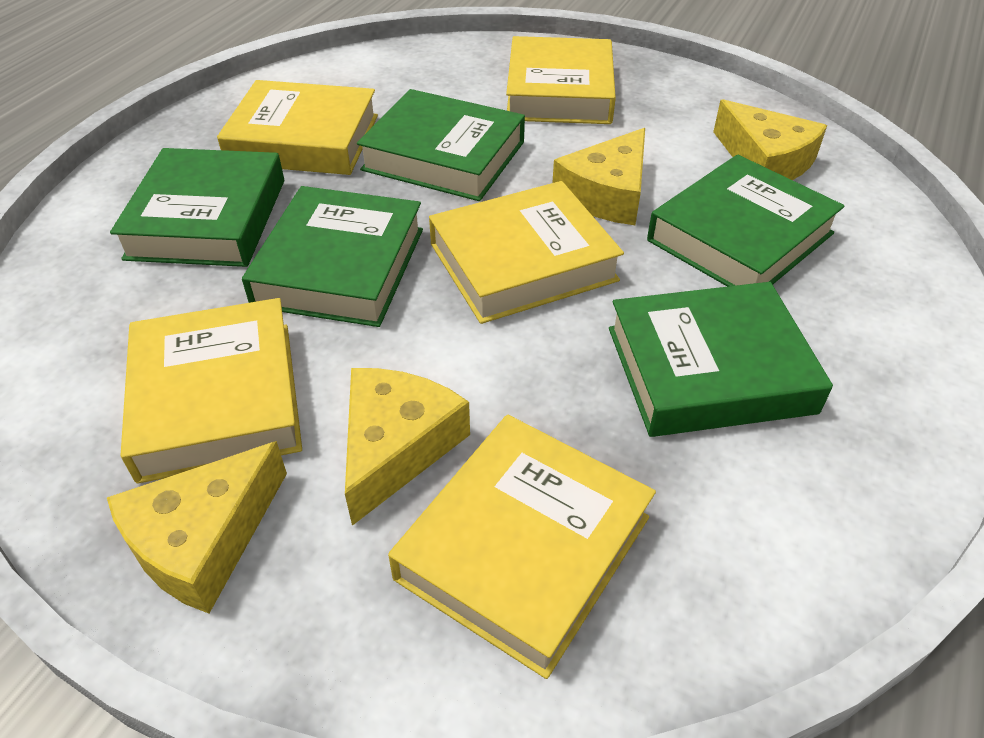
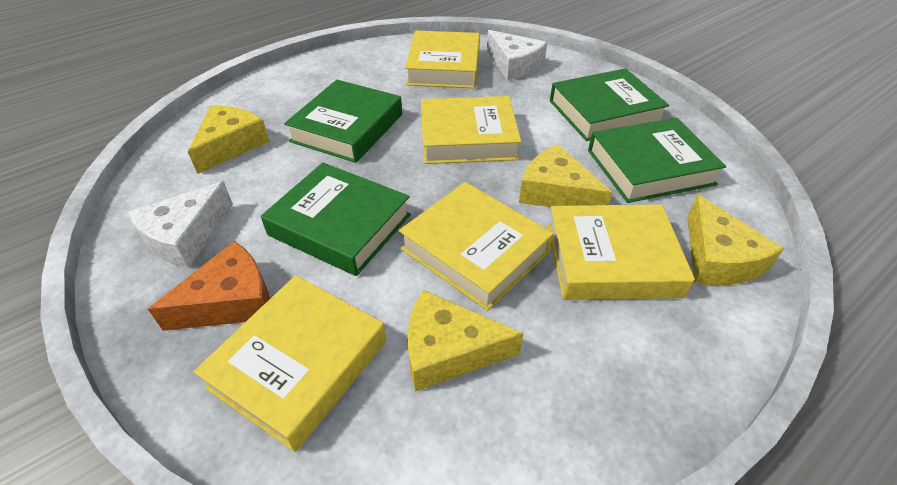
green book: [110,148,284,267] [242,186,423,327] [357,89,525,201] [609,282,833,437] [647,155,844,287] = 5 -> [261,163,411,276] [284,80,402,163] [550,68,669,141] [588,118,726,203] = 4
orange cheese: none = 0 -> [148,241,270,331] = 1
white cheese: none = 0 -> [128,181,233,268] [487,30,547,80] = 2

